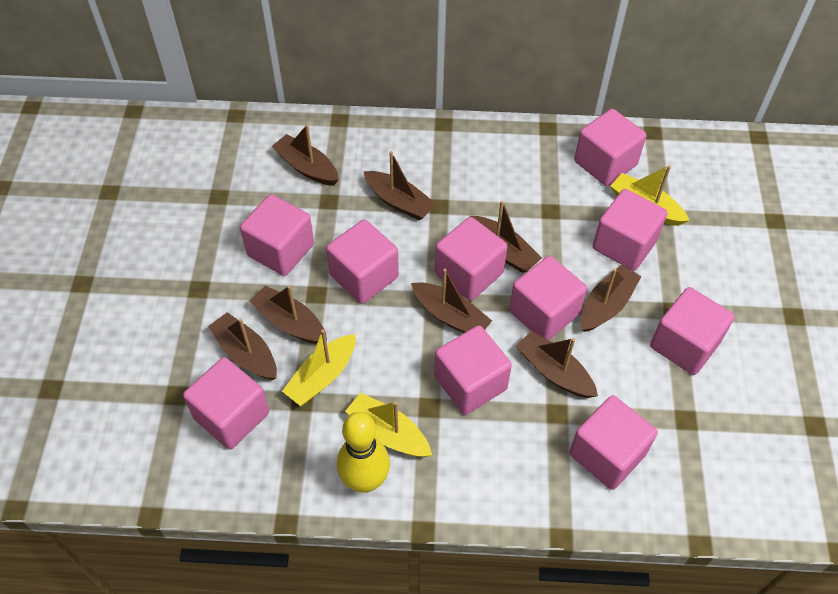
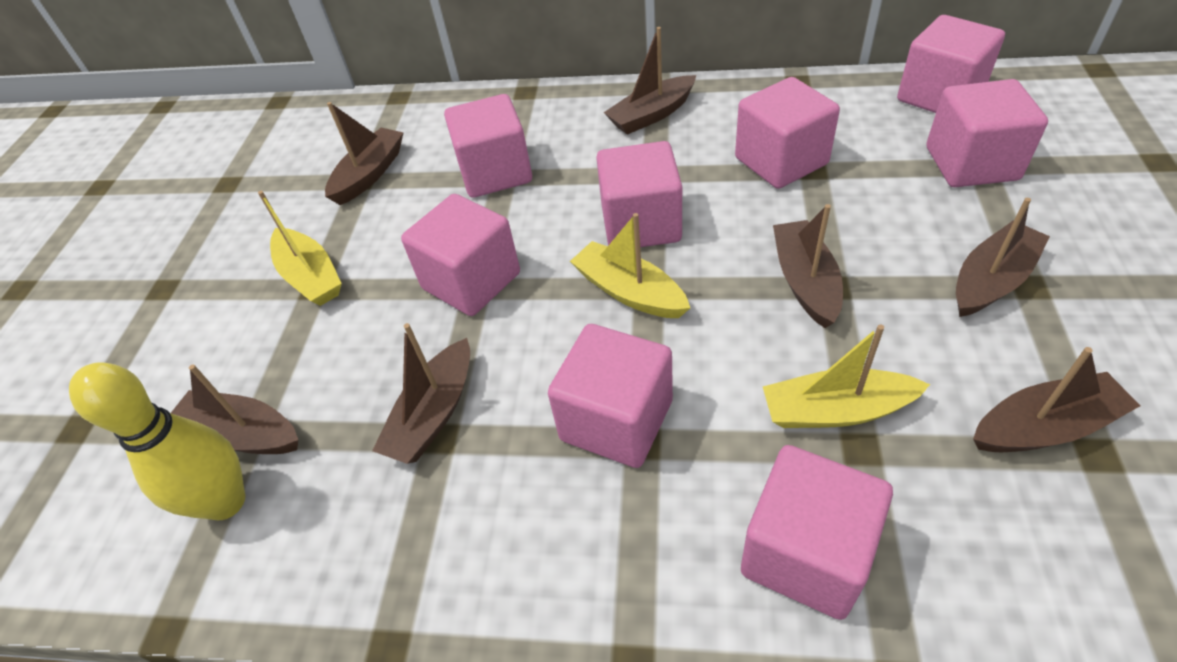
brown boat: [208,312,277,380] [249,285,327,344] [272,124,339,186] [363,151,436,220] [411,269,492,333] [469,201,542,273] [516,331,598,398] [581,264,642,332] = 8 -> [171,364,298,454] [325,102,404,205] [372,323,470,464] [604,27,696,135] [773,204,843,328] [956,198,1050,317] [973,347,1140,452] = 7
pink cube: [183,357,269,449] [240,194,314,276] [326,220,399,304] [434,325,512,415] [435,217,508,301] [509,256,587,340] [569,395,658,490] [574,109,646,186] [593,189,668,271] [650,287,735,375] = 10 -> [401,194,520,316] [444,94,532,198] [548,324,673,468] [596,141,682,247] [735,77,840,189] [741,445,893,620] [897,15,1005,113] [926,79,1048,187] = 8

